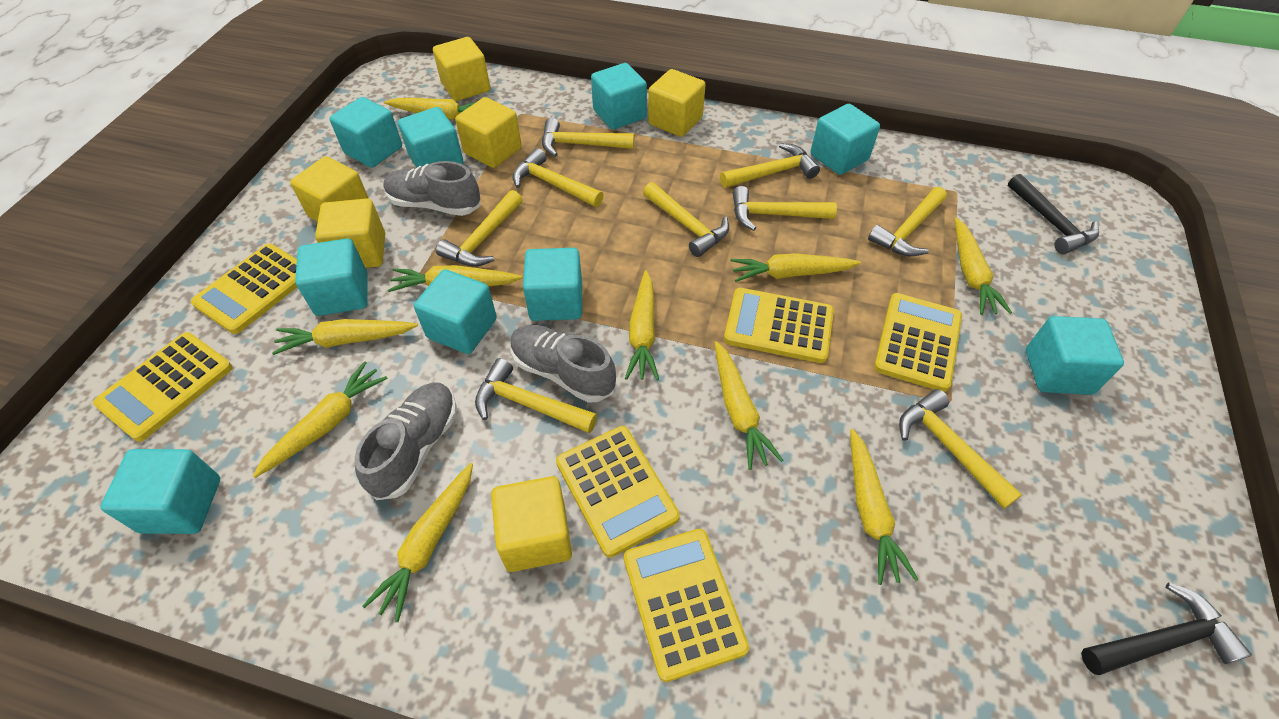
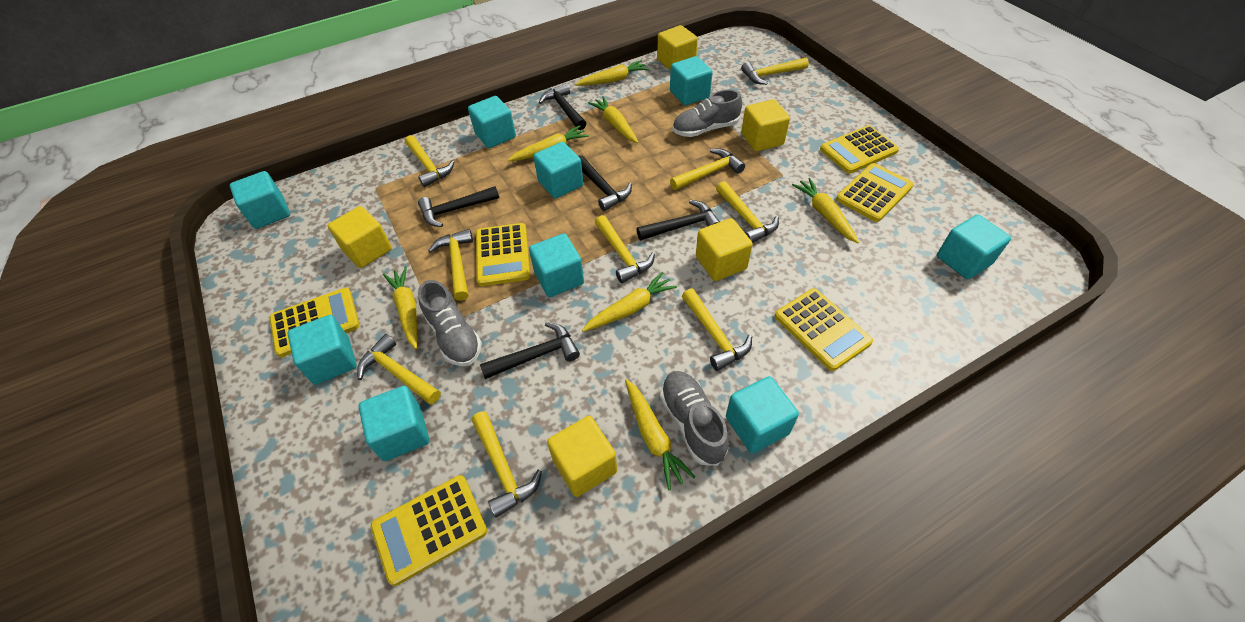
black hammer: [1008,174,1099,254] [1081,583,1252,675] = 2 -> [418,186,499,227] [480,322,580,379] [539,83,586,130] [578,155,632,211] [636,200,720,240] = 5
yellow carrot: [253,361,388,478] [272,319,418,355] [363,463,473,622] [384,98,474,119] [388,265,523,292] [625,270,659,380] [715,342,783,470] [730,253,861,282] [850,429,918,585] [955,218,1012,315] = 10 -> [383,267,417,349] [508,125,589,162] [575,60,649,86] [582,272,677,332] [588,96,638,143] [625,379,695,490] [792,178,859,243] = 7
yellow cube: [290,156,369,222] [315,198,385,268] [433,37,490,101] [455,97,522,168] [491,476,572,572] [648,69,706,137] = 6 -> [327,206,392,268] [547,416,617,497] [657,25,698,71] [696,218,753,281] [741,99,790,152] = 5

